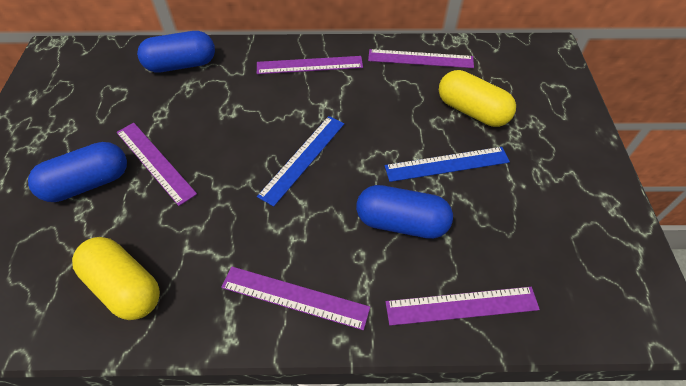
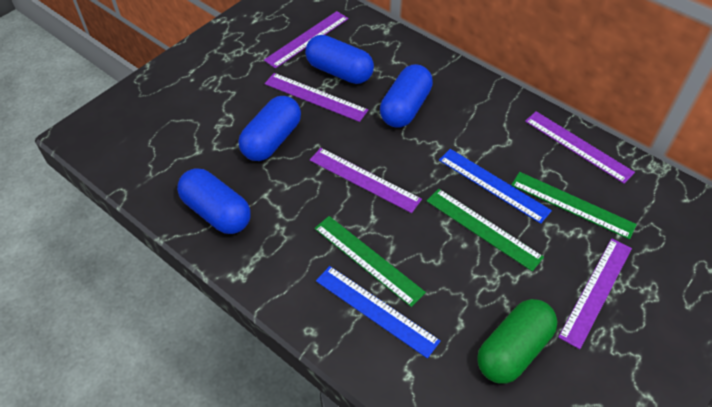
blue capsule: [28,142,127,202] [137,31,215,73] [356,185,453,239] = 3 -> [177,168,251,234] [238,96,301,161] [305,35,374,84] [380,64,433,128] = 4
green capsule: none = 0 -> [477,299,558,384] = 1
green ruler: none = 0 -> [314,216,426,307] [427,189,544,271] [511,172,637,240] = 3
yellow capsule: [72,237,160,320] [439,70,516,127] = 2 -> none = 0

